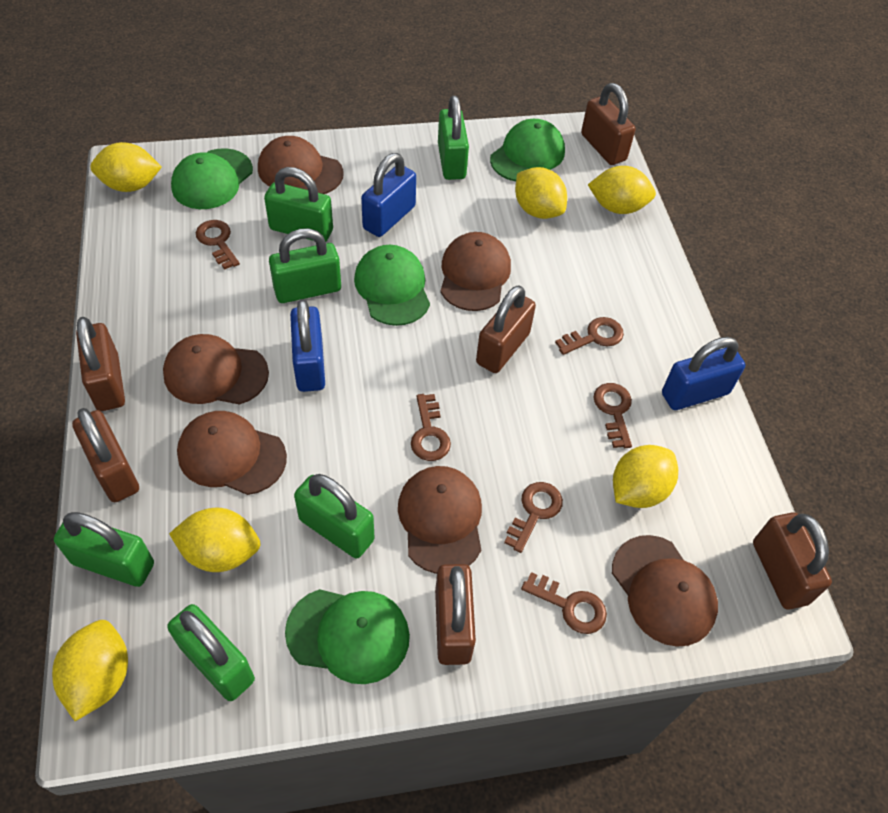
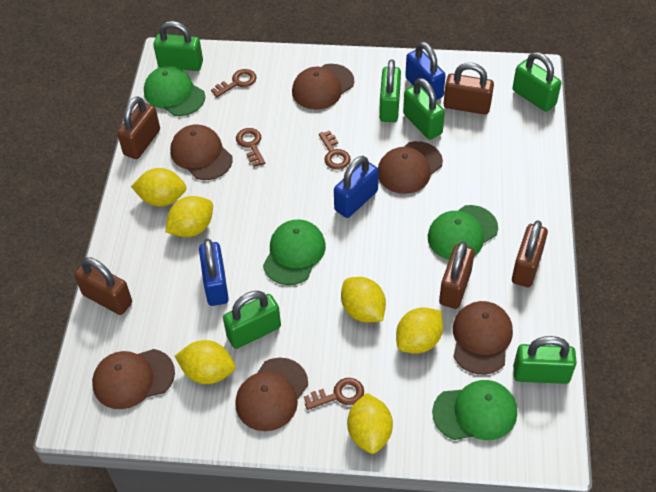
brown key: [196,220,240,270] [411,394,451,461] [504,482,563,553] [521,572,607,634] [555,317,624,355] [594,383,632,448] = 6 -> [211,69,257,97] [236,128,265,167] [304,378,364,410] [319,131,351,170] = 4
brown padlock: [72,408,139,502] [76,317,125,411] [435,564,476,665] [476,285,536,373] [581,83,636,165] [753,512,832,610] = 6 -> [74,257,132,315] [117,96,160,159] [439,241,475,309] [443,63,494,115] [512,220,548,287] = 5

